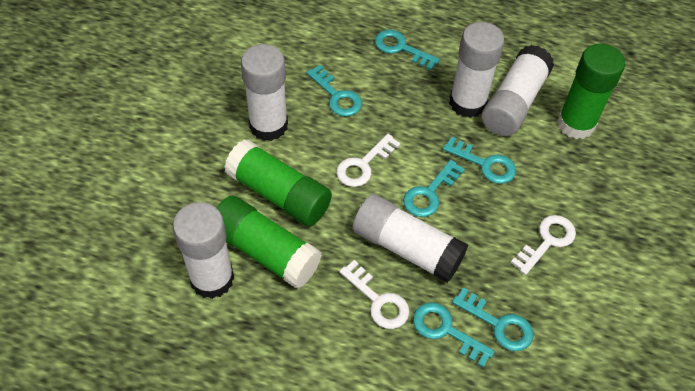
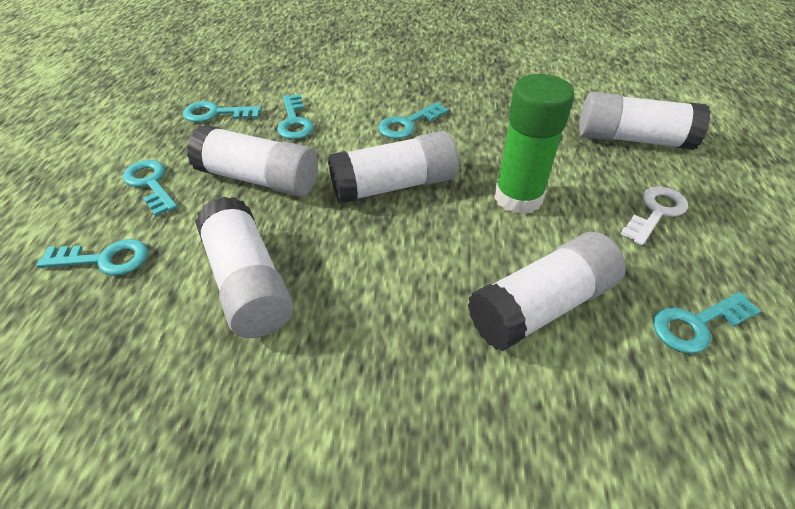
green glue stick: [216,196,322,289] [224,139,332,226] [557,44,625,139] = 3 -> [494,74,574,214] = 1
white key: [336,134,401,187] [339,260,409,329] [511,215,576,275] = 3 -> [620,186,688,245] = 1

